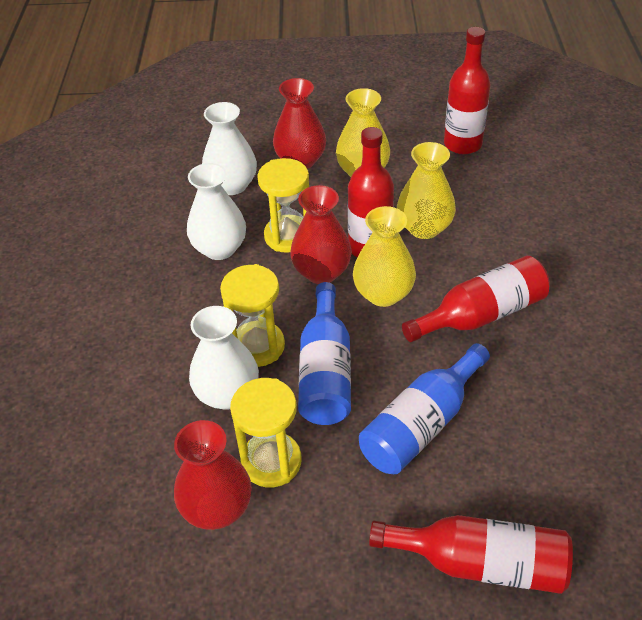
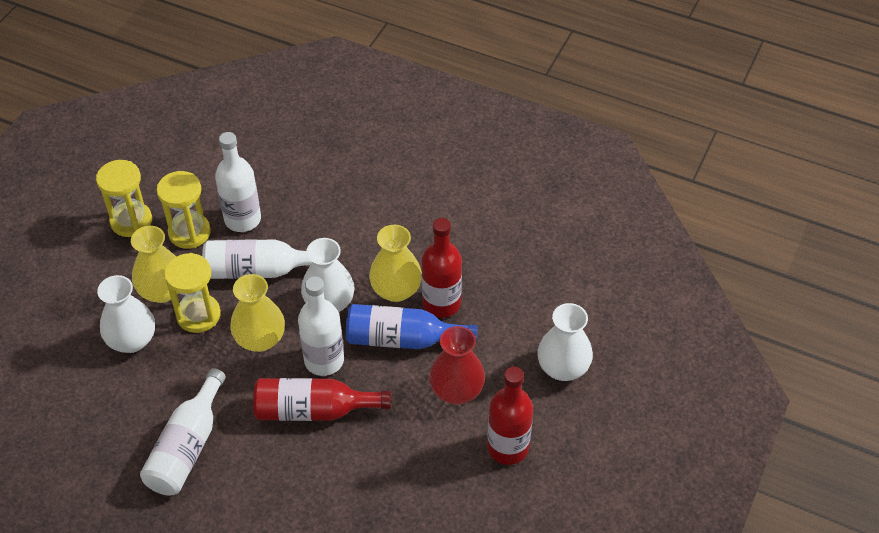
blue bottle: [298,282,351,425] [359,343,490,474] = 2 -> [346,304,478,349] = 1
red bottle: [348,127,394,257] [369,515,573,594] [402,256,550,342] [444,27,491,154] = 4 -> [253,378,391,421] [421,218,462,318] [487,367,533,465] = 3
red vase: [174,420,252,530] [273,78,326,169] [290,185,352,284] = 3 -> [429,326,485,404] = 1
white bottle: none = 0 -> [140,368,226,496] [202,239,312,279] [215,132,261,232] [298,276,344,376] = 4

